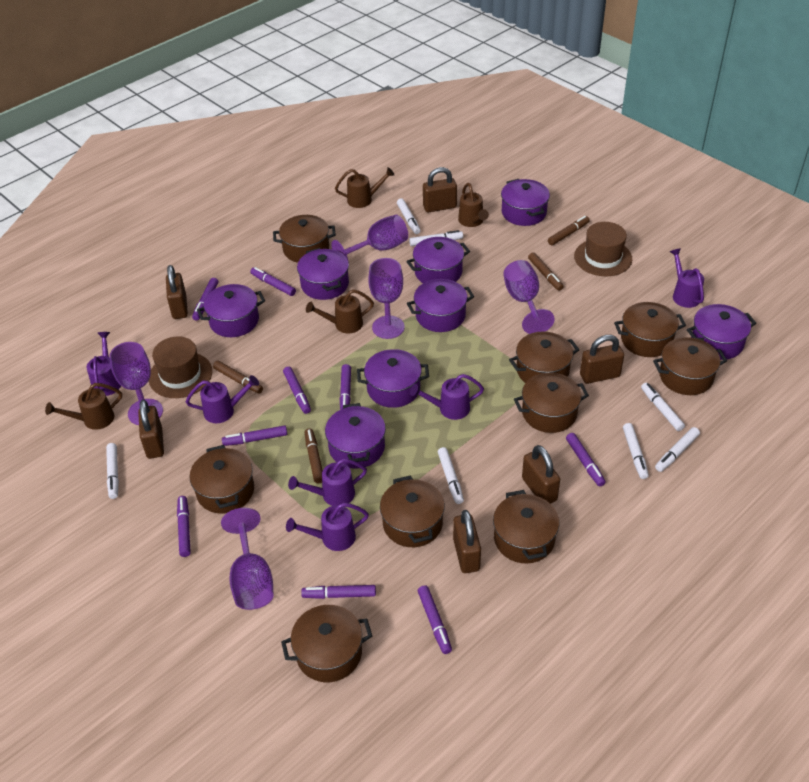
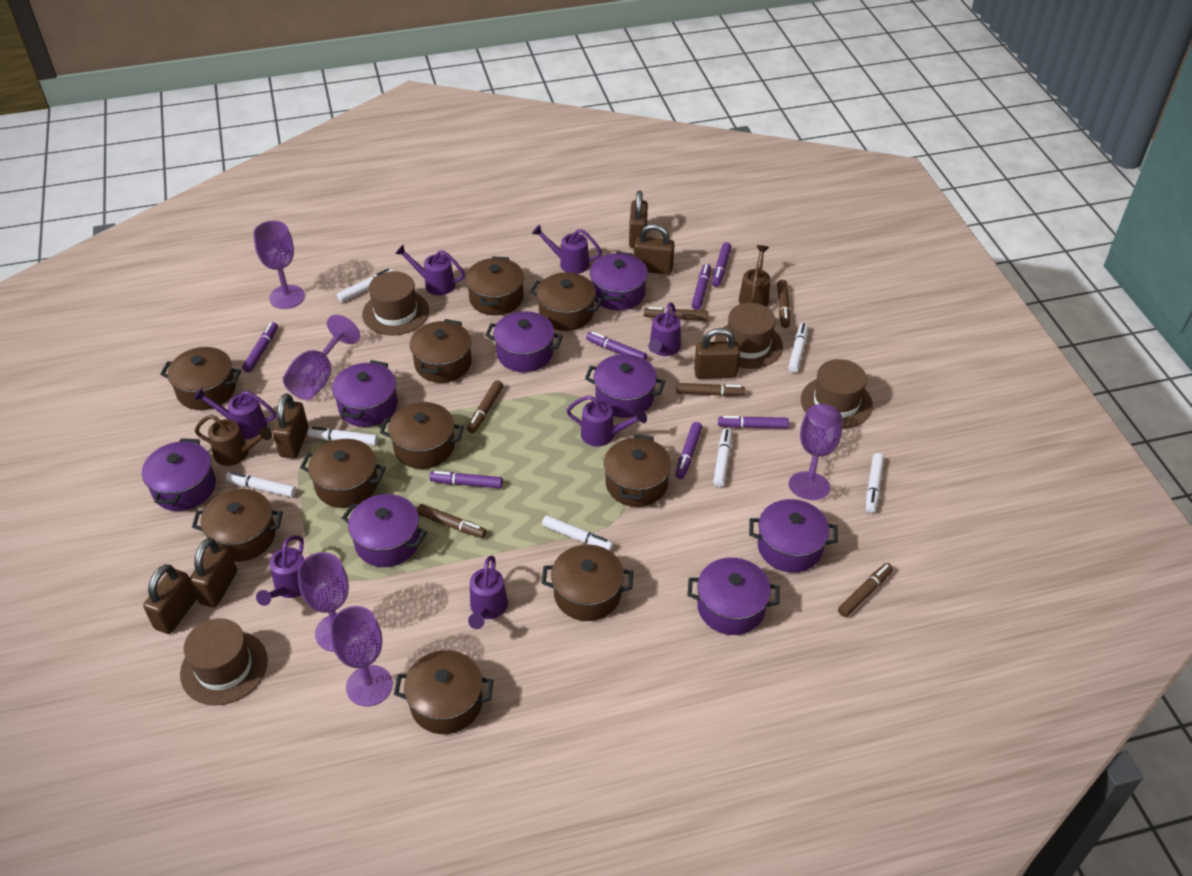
brown hat: [149,336,212,398] [574,222,632,276] = 2 -> [180,618,268,706] [362,271,429,335] [714,303,783,369] [801,359,873,429] = 4
brown marker: [213,361,263,394] [305,428,323,483] [528,252,564,291] [548,216,590,245] = 4 -> [417,504,487,538] [467,380,503,433] [644,307,708,321] [676,383,745,396] [777,280,790,328] [838,563,893,617] = 6
brown pot: [190,445,254,514] [273,215,336,263] [281,605,372,682] [380,475,445,547] [493,490,559,564] [509,331,579,383] [514,373,589,433] [614,302,686,357] [653,337,727,395] = 9 -> [160,347,241,410] [192,489,283,562] [300,439,386,508] [380,402,464,469] [394,650,493,734] [410,319,472,383] [466,256,524,316] [529,272,603,331] [542,545,633,621] [604,434,671,507] = 10
brown watering can: [45,383,122,430] [306,289,374,334] [335,167,394,208] [458,183,489,227] = 4 -> [195,415,272,466] [739,245,770,307] = 2
purple marker: [177,496,191,557] [192,278,218,321] [222,425,287,446] [250,267,296,296] [283,366,311,414] [301,585,376,599] [340,364,351,410] [418,585,452,654] [566,433,606,486] = 9 -> [242,322,278,372] [429,471,503,488] [586,331,647,360] [675,422,702,479] [692,264,711,310] [712,242,731,287] [718,416,789,429] = 7
purple watering can: [87,332,121,396] [186,375,259,423] [286,503,369,551] [288,459,367,506] [410,374,484,420] [670,248,704,308] = 6 -> [194,388,276,439] [256,535,304,606] [395,245,465,295] [468,556,508,629] [532,225,602,274] [566,395,647,447] [648,302,681,356] = 7

